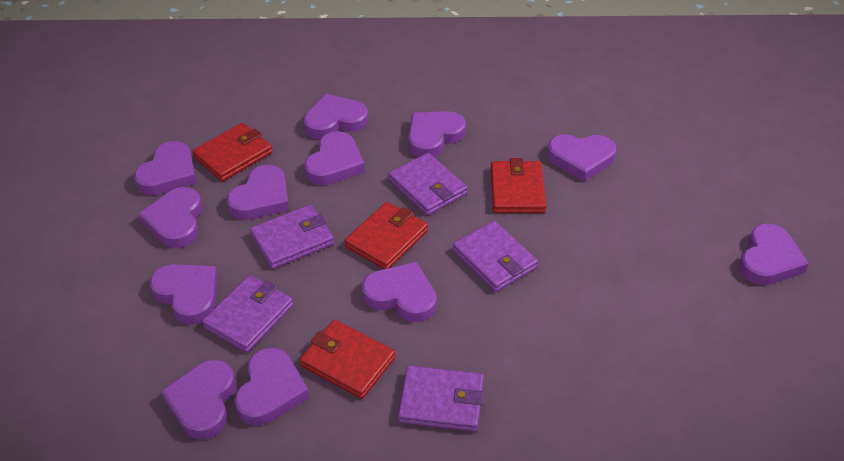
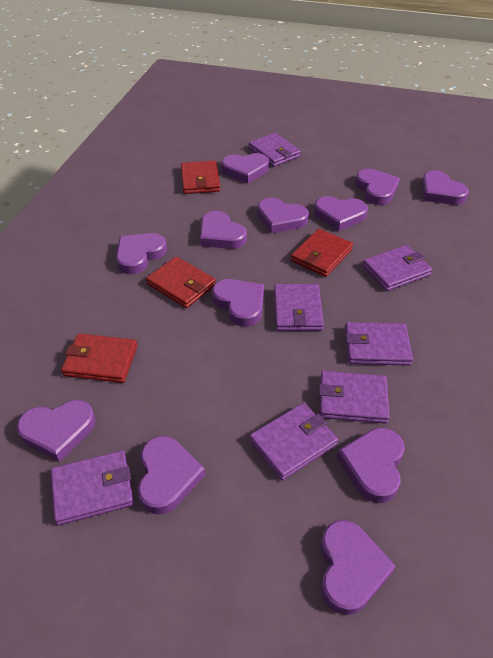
purple wallet: [202,275,294,353] [250,205,334,269] [388,153,468,216] [398,365,484,432] [453,221,538,292] = 5 -> [51,450,134,525] [249,133,301,167] [249,403,338,480] [274,284,324,331] [319,371,390,424] [345,322,413,366] [363,245,433,291] = 7

